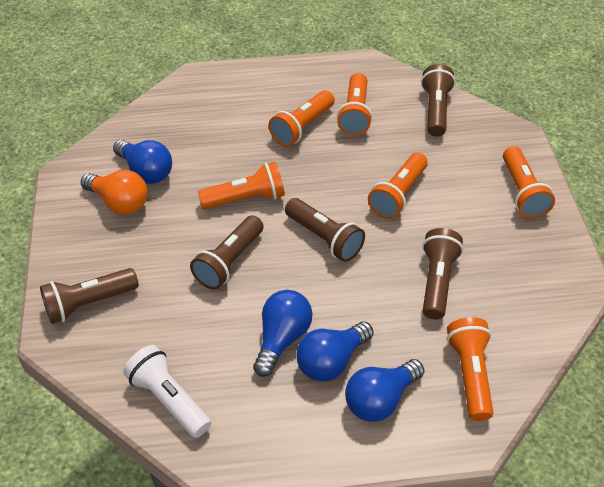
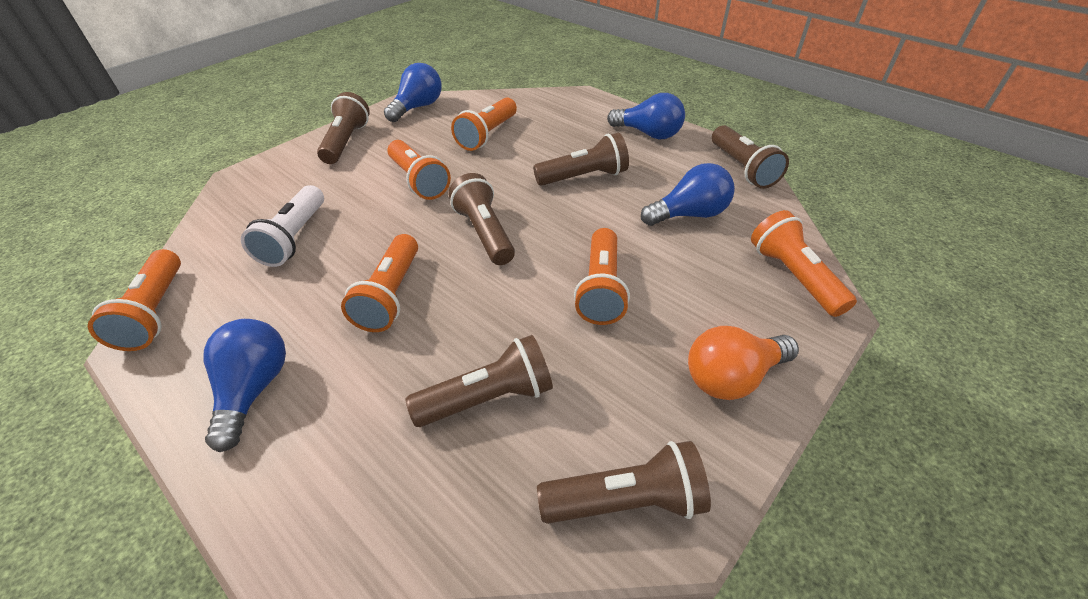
brown flashlight: [40,268,139,324] [190,215,264,289] [285,198,365,262] [421,64,455,137] [422,228,463,320] = 5 -> [317,92,370,164] [406,335,553,427] [449,173,515,265] [533,133,629,186] [537,441,711,524] [712,125,789,189] = 6

